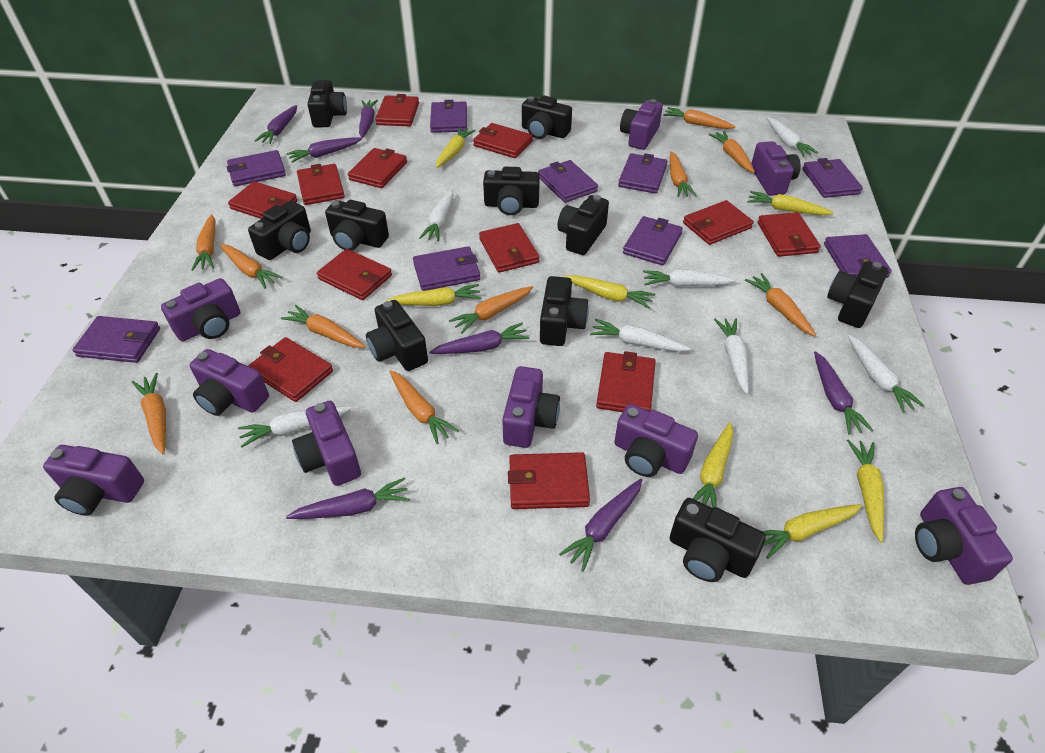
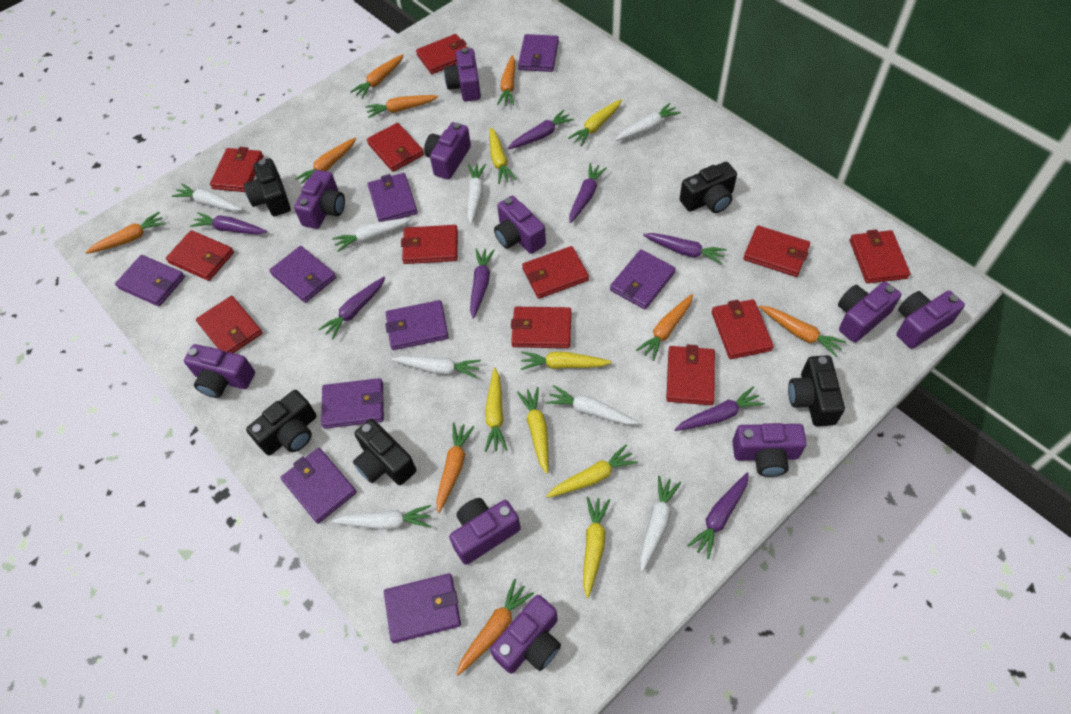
black camera: [248,201,311,260] [307,80,347,127] [325,200,389,251] [366,300,428,371] [483,167,540,215] [522,95,572,139] [540,276,589,346] [558,195,609,255] [670,498,766,582] [827,261,888,328] = 10 -> [244,158,291,216] [246,390,316,456] [353,419,416,485] [680,162,737,213] [788,355,845,426] = 5
orange carrot: [132,373,166,454] [191,214,215,271] [220,244,283,289] [281,305,365,348] [389,370,459,444] [449,286,533,334] [663,107,736,129] [670,151,697,197] [709,131,755,173] [745,273,816,336] = 10 -> [85,212,166,254] [295,138,356,184] [350,54,404,99] [365,95,439,118] [436,423,474,513] [456,579,534,675] [497,55,515,106] [636,294,693,361] [760,306,846,357] = 9
purple camera: [43,445,144,516] [161,278,240,341] [190,349,269,416] [292,401,361,486] [502,366,560,448] [614,404,698,477] [620,99,663,150] [751,141,801,196] [915,487,1013,585] = 9 -> [184,344,255,398] [294,170,345,229] [424,122,471,179] [444,48,481,102] [449,498,521,565] [490,595,561,674] [494,196,546,254] [732,423,807,477] [838,282,901,342] [896,291,965,349] = 10
purple carrot: [255,105,297,144] [286,137,362,163] [286,477,410,519] [359,100,378,138] [429,323,530,354] [559,479,642,572] [814,351,873,435] = 7 -> [190,212,267,234] [318,276,386,340] [470,248,495,319] [508,110,574,149] [569,163,607,223] [643,233,727,265] [674,387,765,431] [687,472,749,559] = 8
white carrot: [238,406,352,447] [419,189,453,241] [590,319,691,352] [643,269,737,287] [714,318,749,394] [767,117,818,157] [848,335,924,413] = 7 -> [172,183,243,211] [331,505,431,529] [332,218,412,252] [391,356,481,378] [467,164,486,225] [546,385,638,425] [615,103,681,141] [640,475,681,572] = 8

